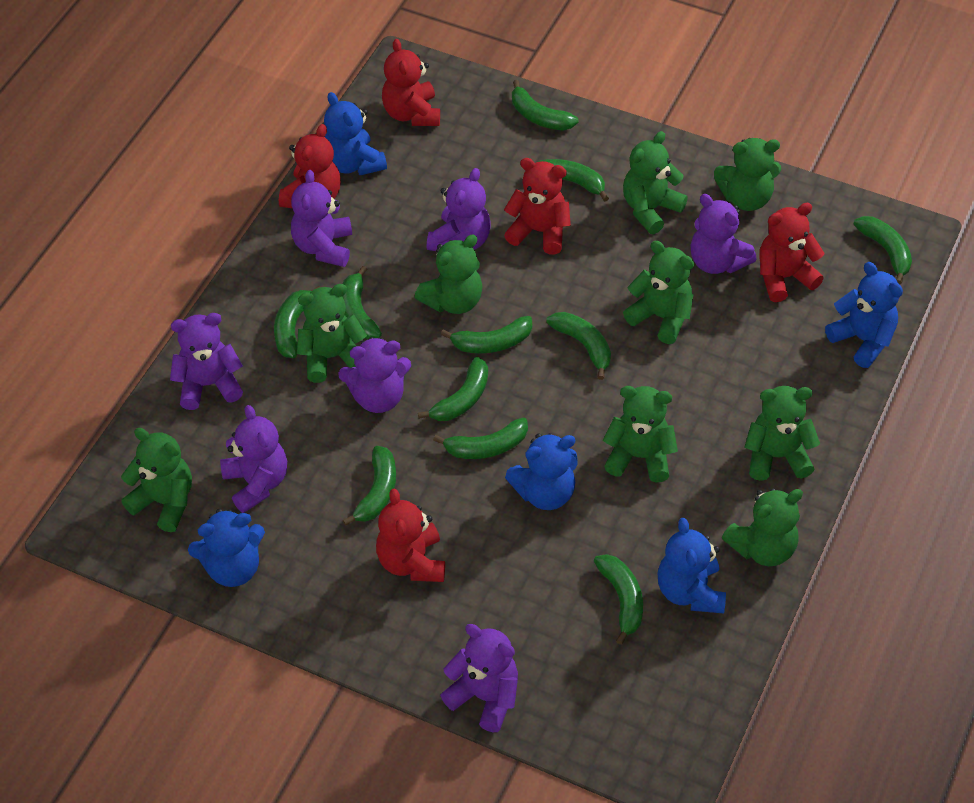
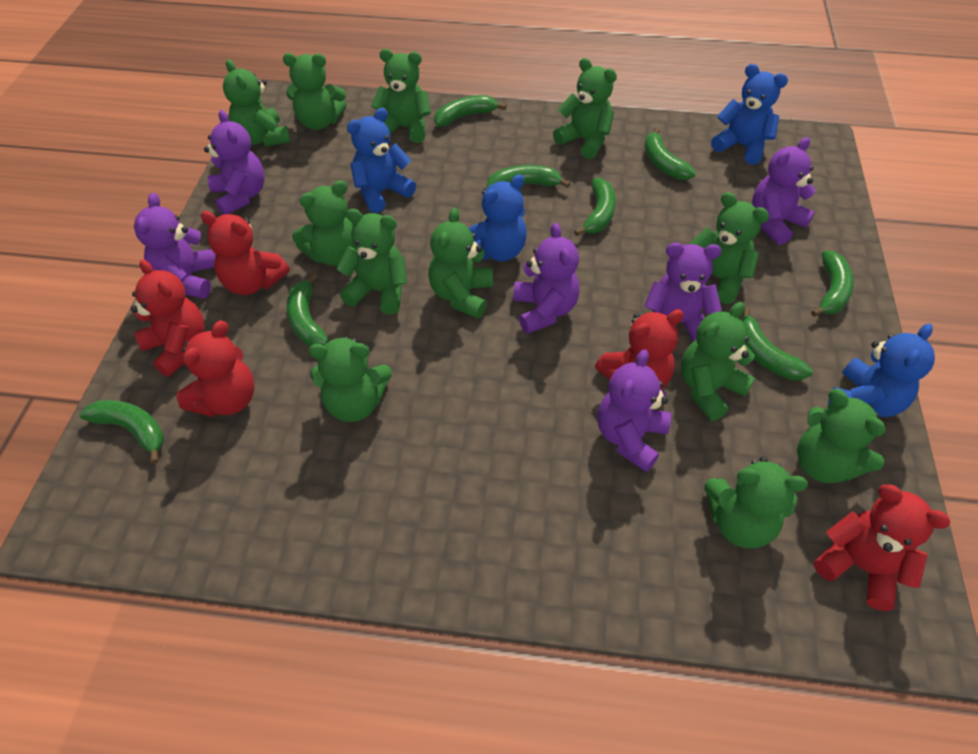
blue teddy bear: [188,509,265,587] [324,92,387,175] [505,433,578,510] [658,518,726,613] [825,262,903,368] = 5 -> [347,108,416,213] [468,174,527,261] [711,64,788,165] [828,323,935,417] = 4
green banana: [274,286,320,358] [342,266,382,339] [343,446,396,526] [418,357,488,421] [433,418,528,459] [441,316,532,353] [512,80,579,130] [538,159,609,201] [546,312,611,380] [594,554,643,645] [853,216,912,284] = 11 -> [79,400,164,464] [287,273,329,346] [434,95,507,127] [487,165,570,188] [574,178,616,236] [645,127,696,180] [740,307,813,380] [811,251,854,317] = 8
green teddy bear: [121,428,192,532] [297,284,367,383] [415,235,483,314] [603,386,678,482] [623,131,688,234] [623,241,694,344] [714,138,781,211] [722,489,803,566] [745,386,820,481] = 9 -> [223,59,290,147] [283,53,347,130] [292,180,357,266] [309,336,392,422] [337,209,407,315] [371,49,431,143] [428,208,493,318] [553,58,617,159] [681,302,755,421] [689,192,769,304] [704,457,808,548] [797,389,886,484] = 12
purple teddy bear: [170,313,243,410] [220,405,287,513] [291,170,352,267] [338,337,411,413] [427,168,491,251] [440,624,518,732] [690,194,757,274] = 7 -> [134,193,216,299] [204,110,265,215] [513,223,580,334] [598,349,671,472] [644,243,722,342] [752,137,816,245] = 6

